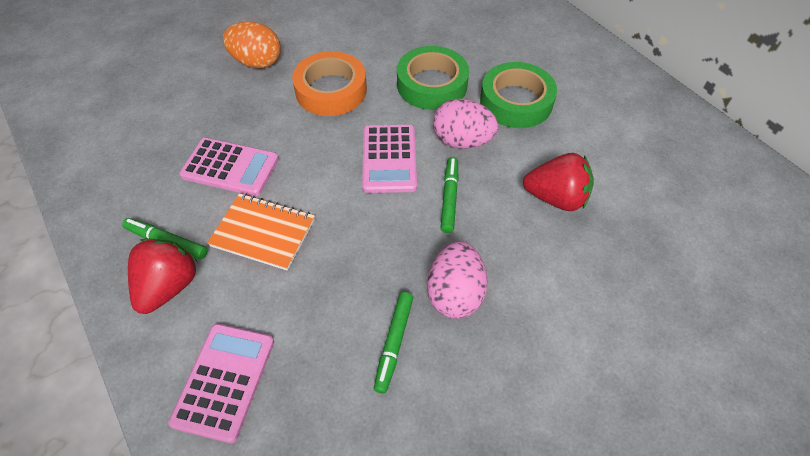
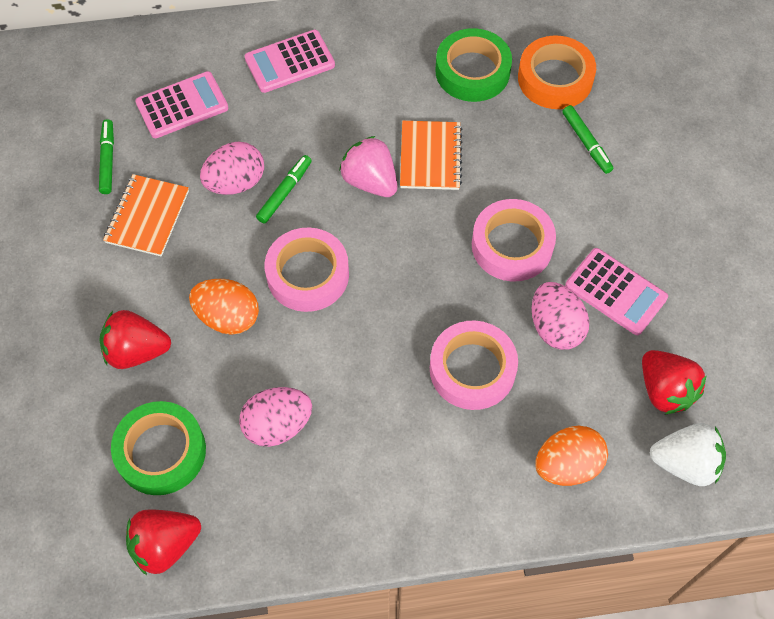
orange egg: [223,21,281,68] = 1 -> [189,279,259,335] [535,425,608,486] = 2
orange notebook: [207,193,315,271] = 1 -> [103,174,189,256] [400,121,462,190] = 2
pink egg: [427,241,488,319] [433,99,498,149] = 2 -> [200,142,264,195] [239,387,312,447] [532,282,589,350] = 3
pink strawberry: none = 0 -> [339,136,397,197] = 1
pink tape: none = 0 -> [265,228,349,312] [430,321,518,410] [472,199,556,282] = 3
red strawberry: [128,239,198,314] [523,153,594,211] = 2 -> [100,310,171,369] [126,510,201,575] [642,350,707,414] = 3
white strawberry: none = 0 -> [650,423,726,486] = 1

